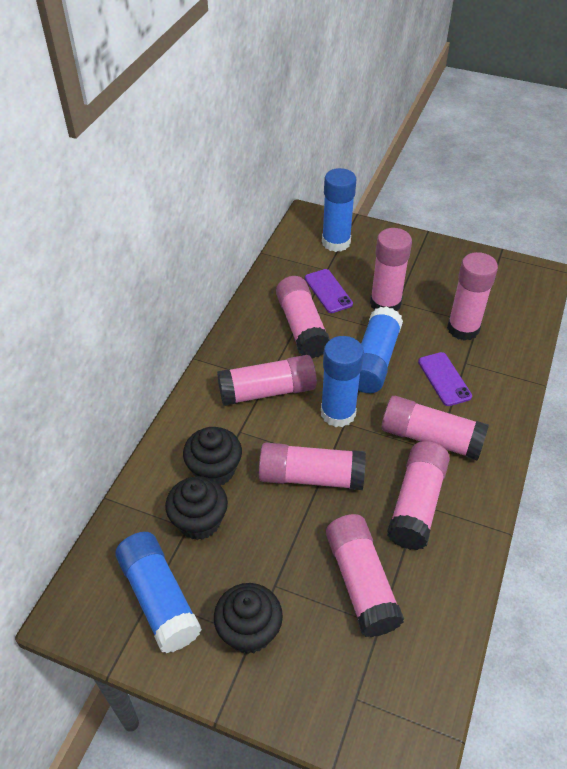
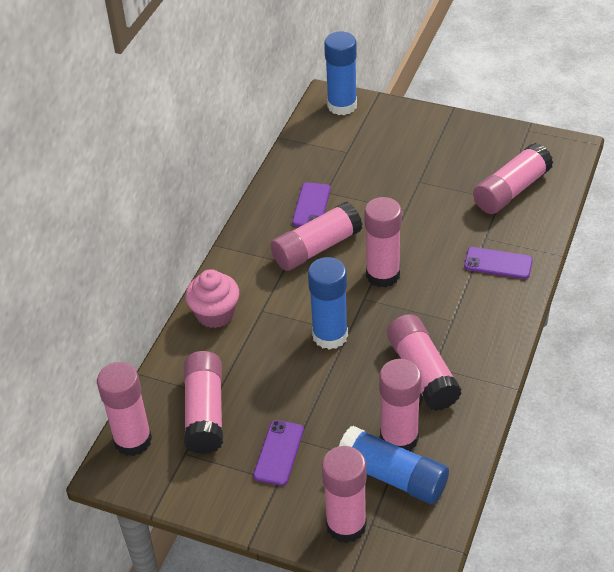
black cupcake: [165,476,228,540] [183,427,242,485] [214,583,283,654] = 3 -> none = 0
blue glue stick: [115,532,202,653] [321,336,364,427] [322,168,356,252] [358,306,403,393] = 4 -> [308,257,348,350] [324,31,357,115] [339,426,449,504] = 3
pink cupcake: none = 0 -> [185,269,239,328] = 1
purple phone: [305,269,353,313] [418,352,472,406] = 2 -> [253,420,304,486] [292,182,331,227] [464,247,533,279] = 3

